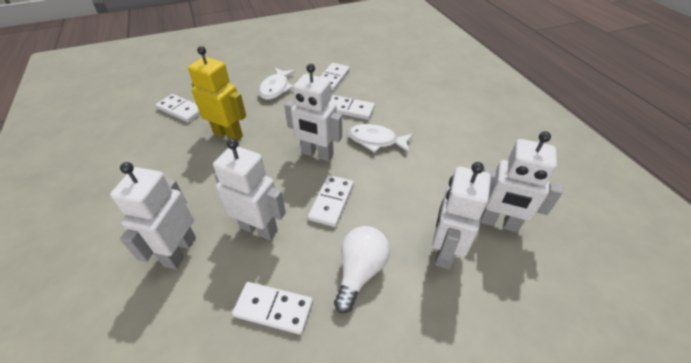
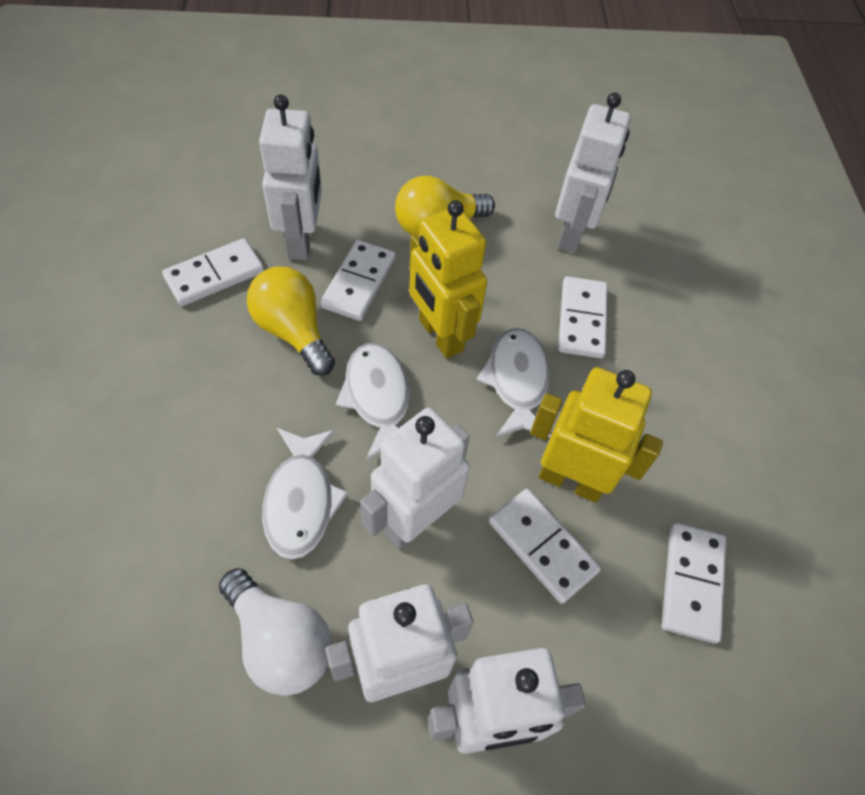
white fish: [258,68,296,100] [348,124,414,153] = 2 -> [262,428,348,560] [336,343,410,460] [476,328,551,438] = 3
yellow light bulb: none = 0 -> [247,267,335,376] [395,176,495,235] = 2
yellow robot: [188,46,246,141] = 1 -> [409,200,487,358] [530,367,663,503] = 2

